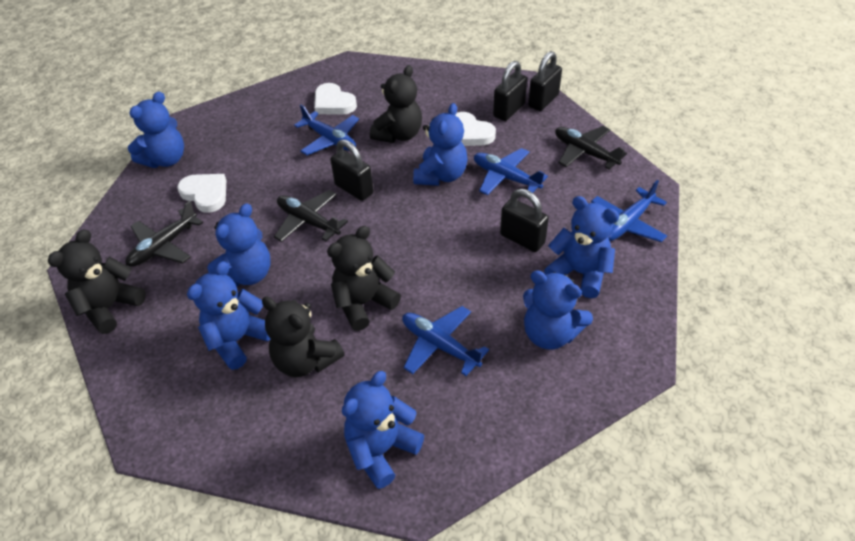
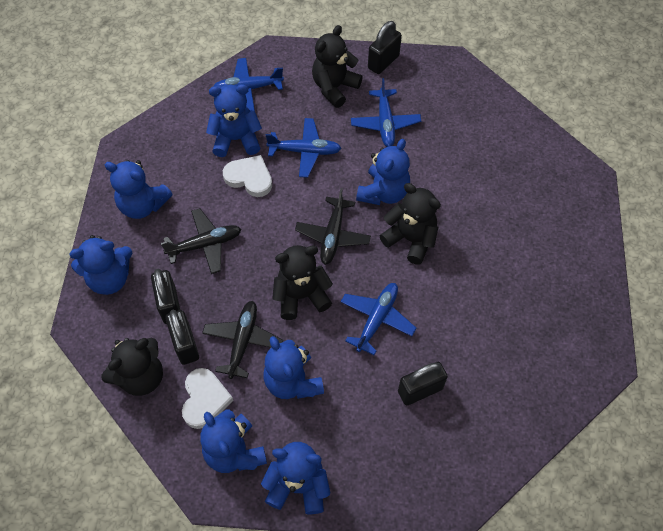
white heart: [177,174,226,213] [314,83,357,115] [455,112,496,146] = 3 -> [182,368,234,429] [223,155,272,197] = 2

